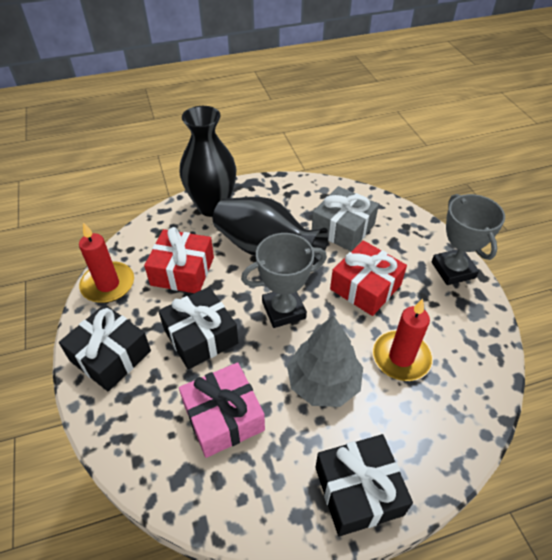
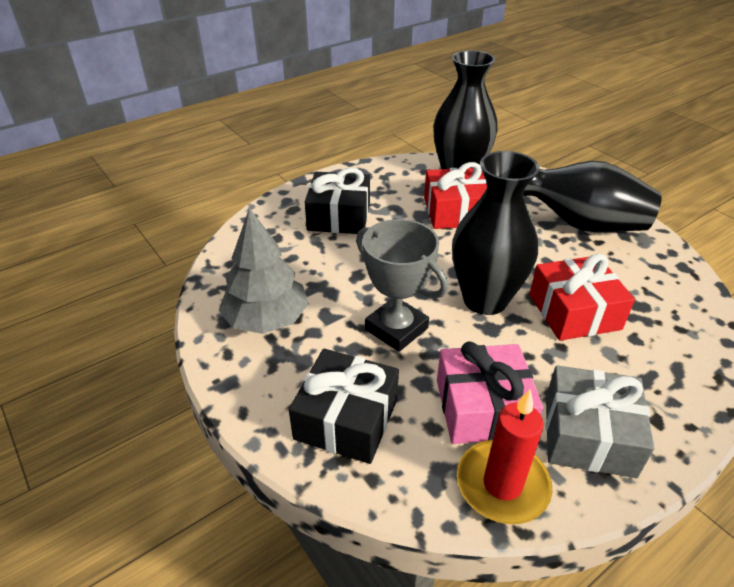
black gift: [59,304,151,391] [158,287,239,370] [315,434,413,536] = 3 -> [289,349,399,464] [305,168,370,234] = 2
black vase: [180,106,237,217] [213,197,328,265] = 2 -> [433,50,498,169] [452,151,540,315] [523,161,662,232] = 3
grey trophy: [241,233,327,328] [431,194,505,285] = 2 -> [356,219,448,352] = 1
red candle: [79,222,134,303] [372,299,433,381] = 2 -> [457,389,552,524] = 1

